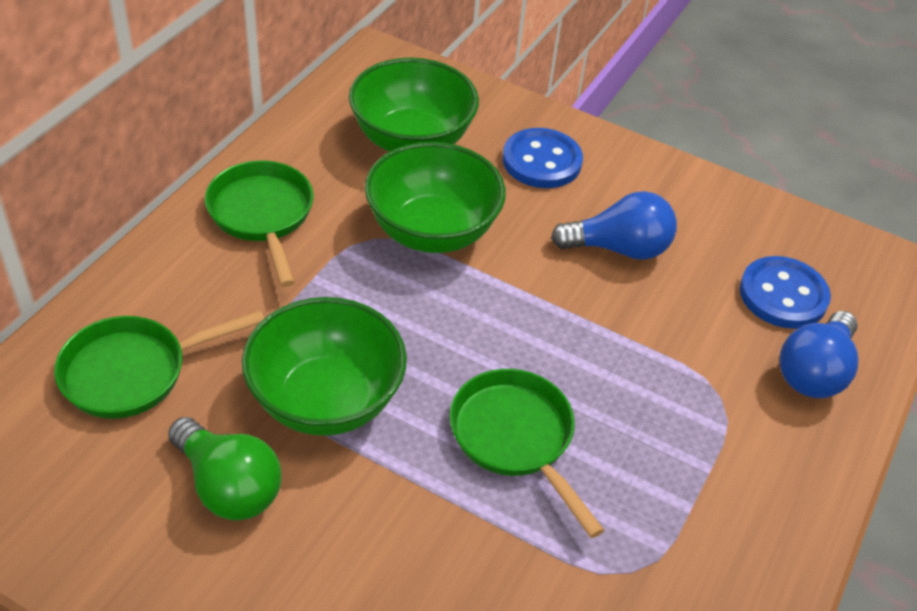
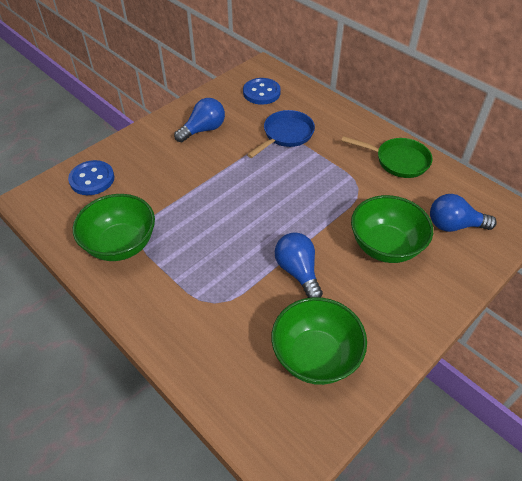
blue light bulb: [551,191,677,260] [780,311,858,398] = 2 -> [174,98,225,143] [275,232,323,298] [430,194,497,232] = 3
blue pan: none = 0 -> [247,110,315,158] = 1
green light bulb: [168,417,282,521] = 1 -> none = 0
green pan: [54,310,264,419] [205,161,313,287] [450,369,605,538] = 3 -> [341,136,433,178] = 1

